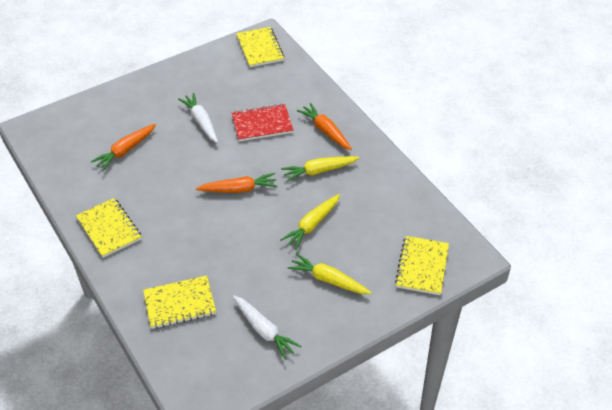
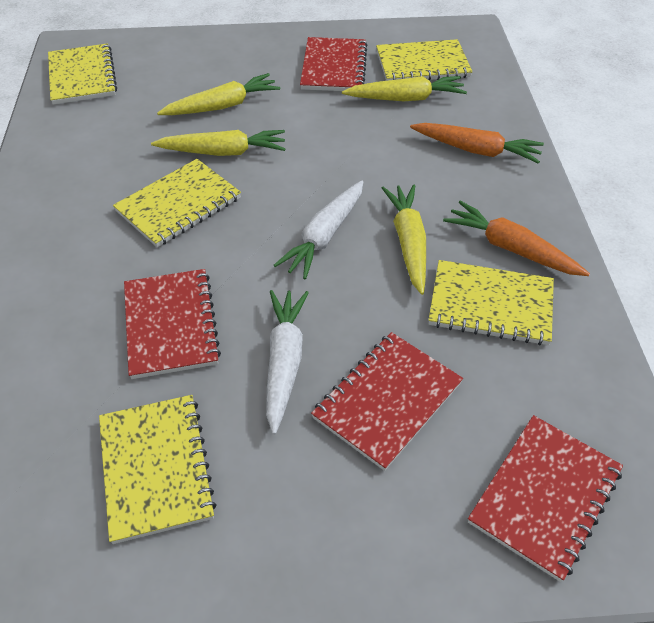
orange carrot: [91,124,156,171] [196,173,278,193] [297,103,352,150] = 3 -> [410,123,544,164] [443,201,590,276] = 2
red notebook: [232,104,293,141] = 1 -> [124,269,221,379] [300,37,367,91] [311,332,463,471] [468,415,623,582] = 4
yellow carrot: [280,194,340,250] [281,156,360,182] [287,253,372,294] = 3 -> [151,130,285,156] [157,73,280,115] [342,76,467,101] [382,184,426,295] = 4
yellow notebook: [76,198,141,258] [143,275,216,329] [236,27,284,67] [395,236,449,295] = 4 -> [48,43,117,105] [99,395,217,544] [113,159,241,247] [376,39,473,81] [429,260,554,346] = 5

